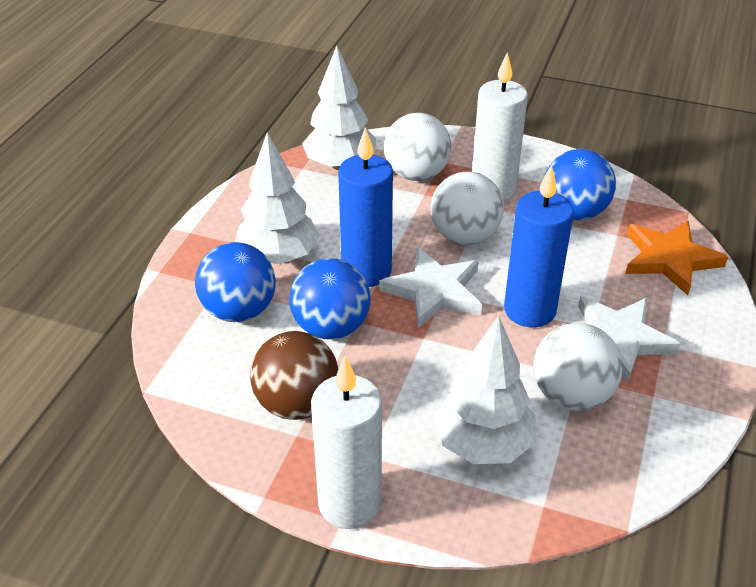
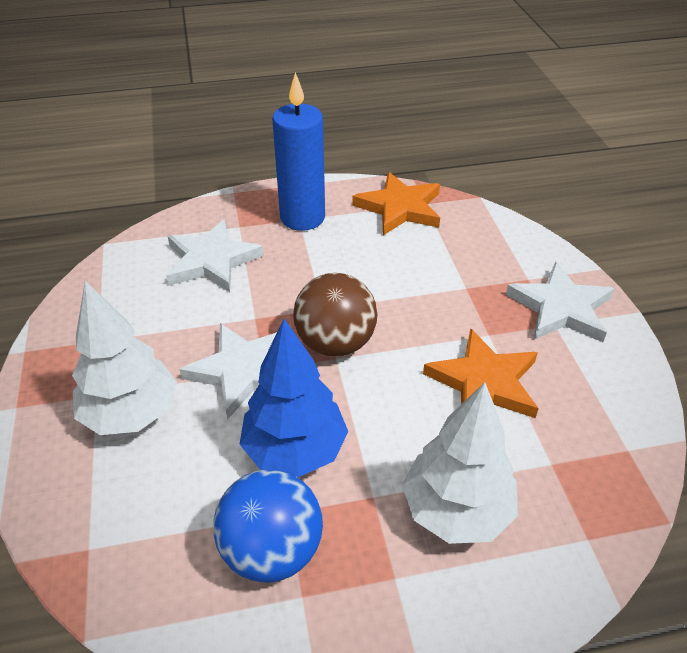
blue ball: [195,242,276,322] [289,258,371,340] [545,149,616,220] = 3 -> [213,470,323,583] = 1
blue candle: [338,128,393,287] [504,165,574,327] = 2 -> [272,72,325,231] = 1
blue tree: none = 0 -> [240,319,348,477] = 1
orange star: [626,221,728,295] = 1 -> [352,172,440,235] [423,328,539,418] = 2
white ball: [384,113,451,181] [431,172,504,245] [533,323,623,411] = 3 -> none = 0
white candle: [311,356,382,529] [472,52,528,202] = 2 -> none = 0
white star: [379,247,482,328] [578,296,681,383] = 2 -> [166,219,264,292] [179,323,277,420] [506,262,615,342] = 3
white tree: [235,132,320,264] [302,45,376,170] [434,316,536,464] = 3 -> [72,281,177,435] [402,382,518,544] = 2

